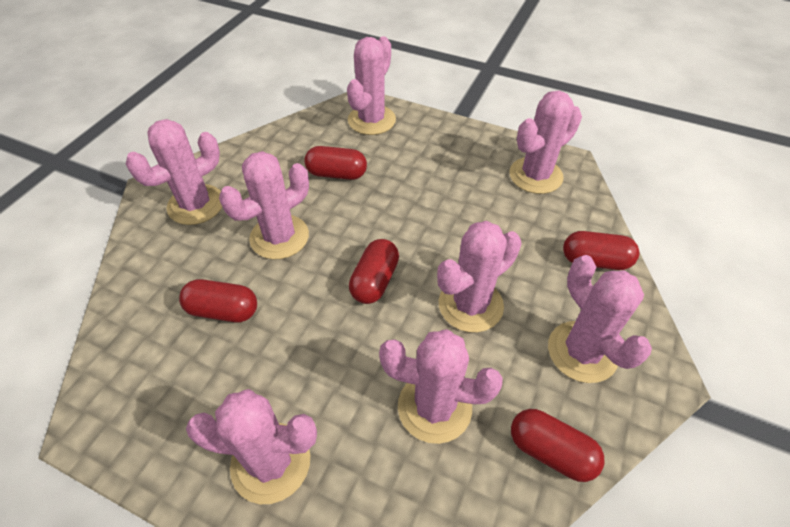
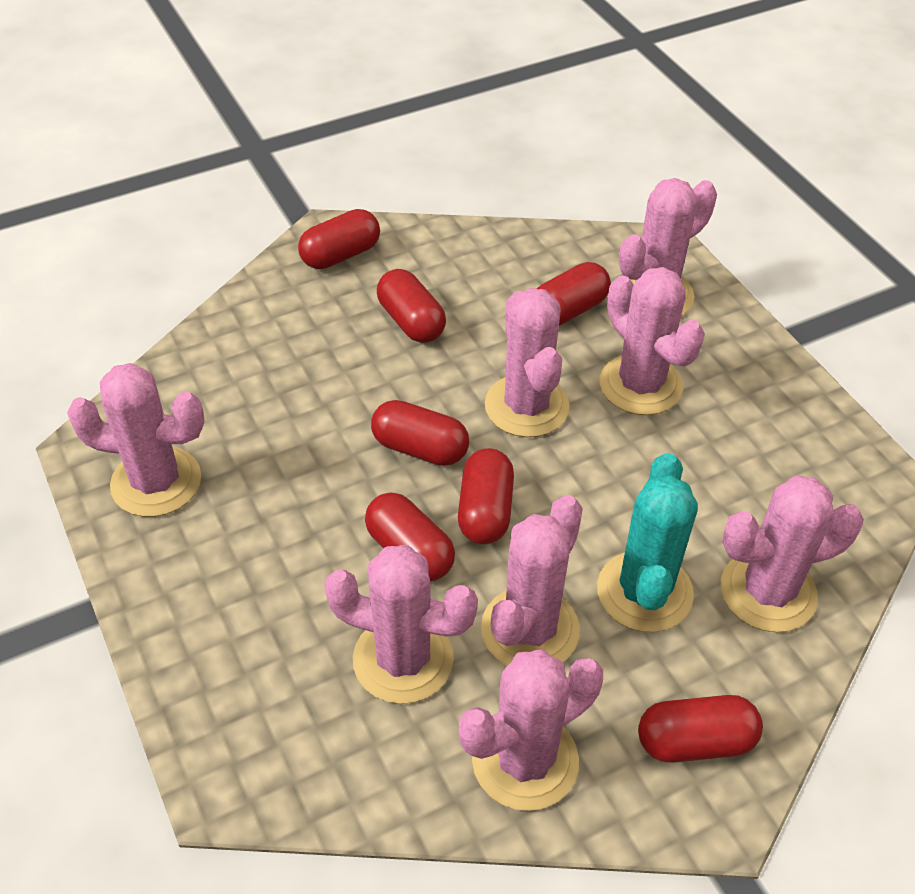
red capsule: [179,279,257,322] [304,146,367,180] [349,239,399,304] [511,409,605,482] [563,231,639,270] = 5 -> [298,209,380,269] [365,492,455,581] [371,400,469,466] [377,269,446,343] [458,448,514,544] [537,262,610,325] [638,695,763,763] = 7
turquoise cactus: none = 0 -> [597,453,698,632] = 1

